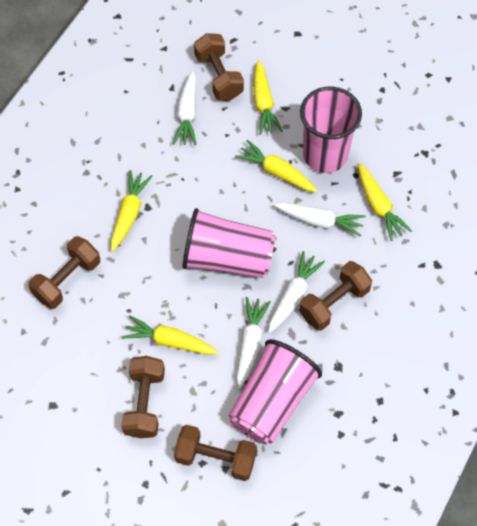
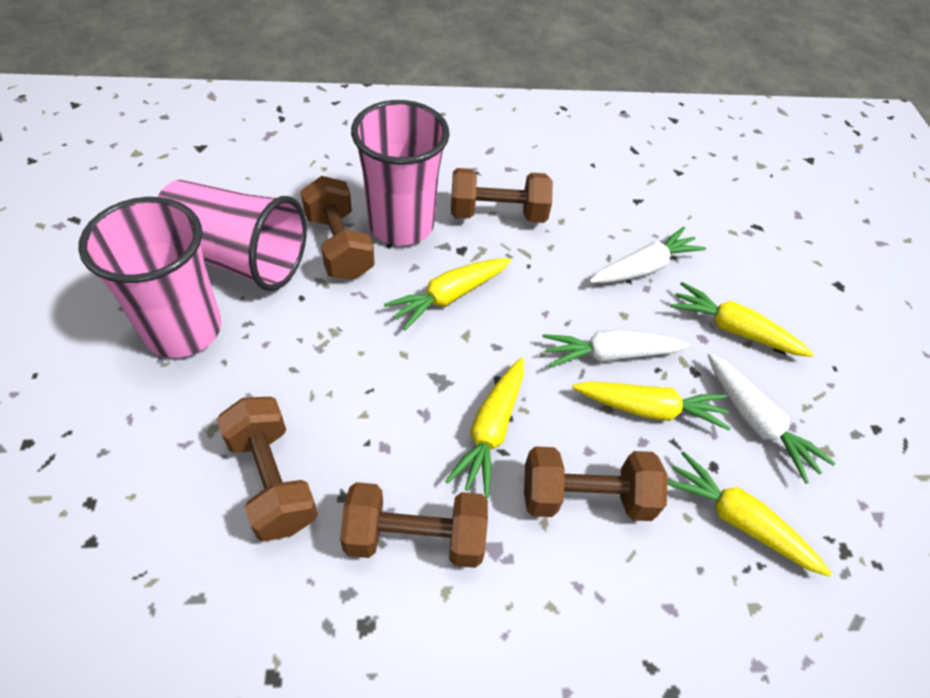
white carrot: [173,71,197,145] [236,297,271,389] [268,251,325,333] [273,202,366,237] = 4 -> [543,330,690,367] [589,227,706,283] [708,353,835,484] = 3

